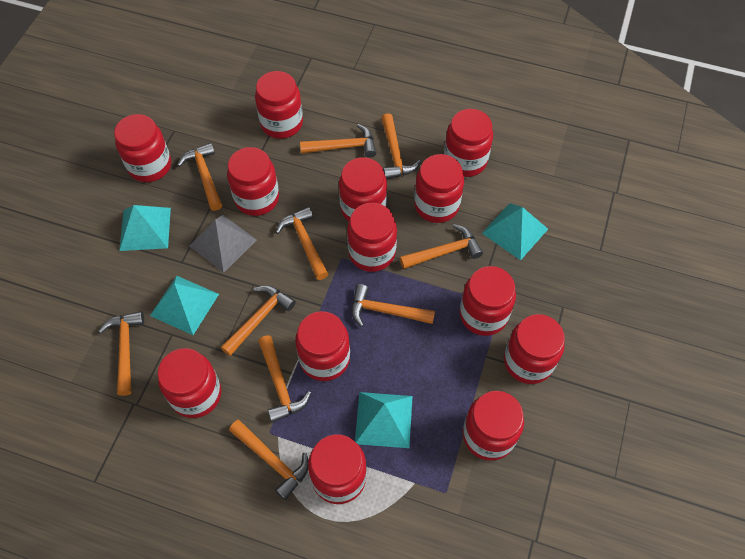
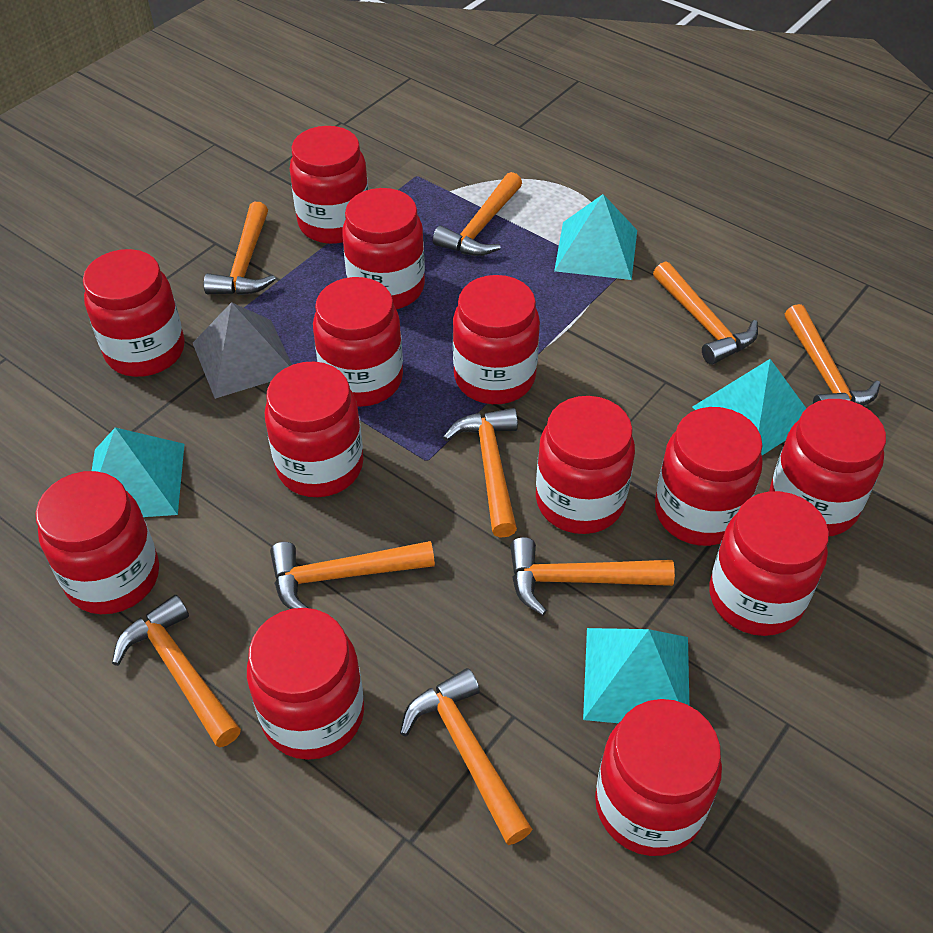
orange hammer: [99,311,144,396] [177,143,222,211] [221,285,296,356] [229,420,309,500] [258,335,311,423] [275,207,328,280] [300,124,376,158] [351,284,435,327] [381,113,421,179] [400,224,483,269] = 10 -> [112,595,241,747] [204,202,276,295] [270,541,435,609] [400,668,532,845] [433,172,522,256] [443,408,518,538] [510,537,675,615] [653,261,758,365] [785,304,881,406] = 9

